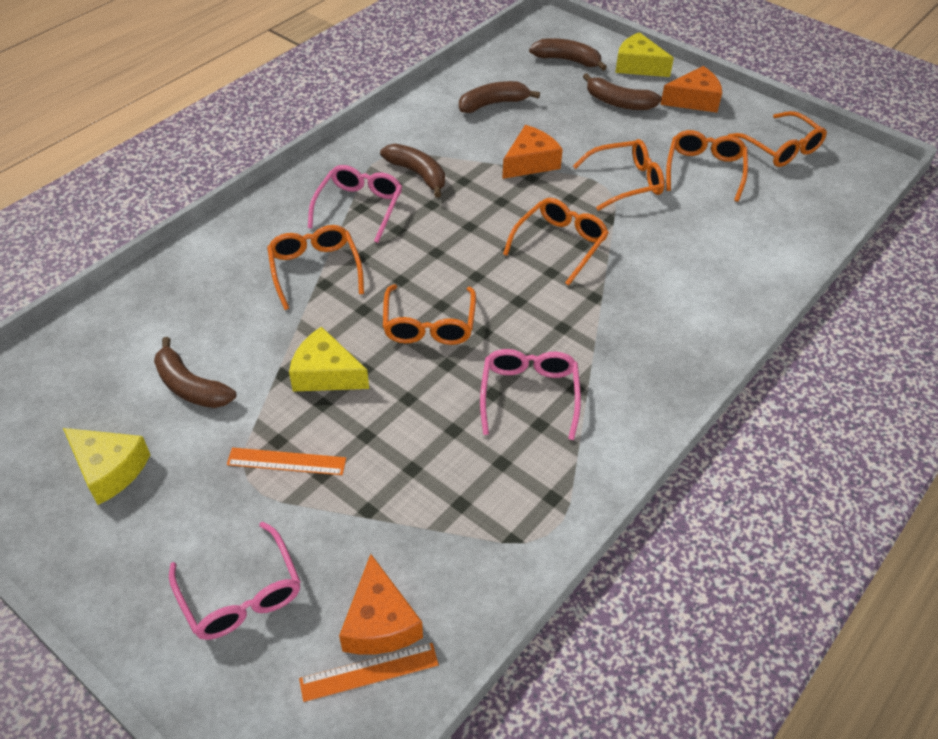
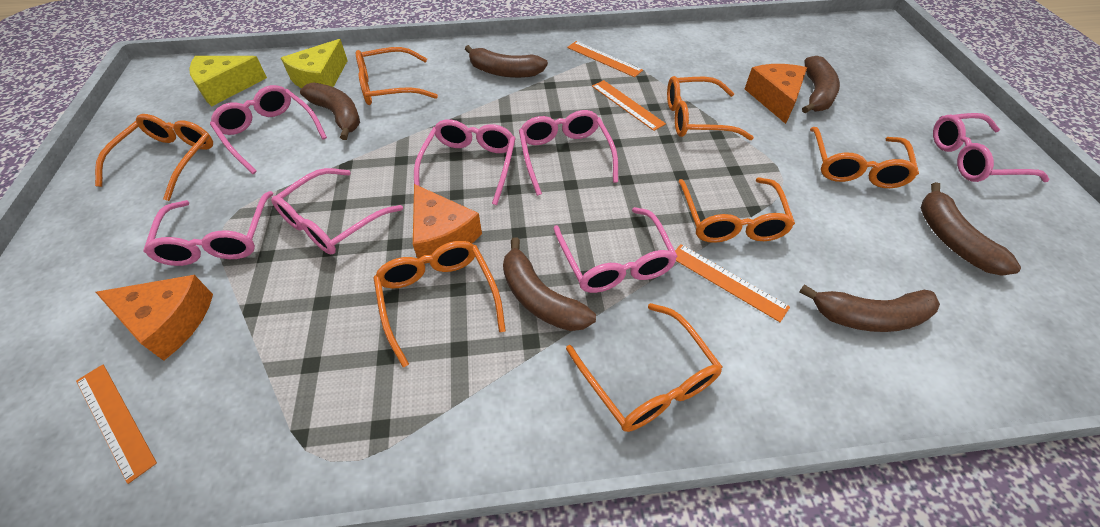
brown banana: [154,337,236,408] [380,144,445,198] [459,81,540,113] [529,38,607,71] [583,73,662,110] = 5 -> [300,82,360,140] [465,45,548,78] [503,238,596,331] [799,284,940,332] [802,56,840,113] [921,182,1021,276] = 6
orange glasses: [267,225,364,310] [383,284,476,345] [503,198,609,286] [573,139,665,211] [666,130,748,202] [728,111,827,167] = 6 -> [95,114,213,201] [356,47,438,105] [373,241,506,367] [566,303,722,432] [667,76,754,140] [678,177,795,243] [810,127,919,188] = 7
orange ruler: [227,448,346,475] [299,643,439,702] = 2 -> [76,365,157,484] [567,41,643,77] [592,80,666,131] [675,244,790,322] = 4
pink glasses: [169,521,301,640] [308,165,402,243] [480,349,581,440] = 3 -> [143,191,273,266] [210,85,327,174] [271,168,403,254] [414,119,516,205] [519,110,618,196] [554,207,678,293] [933,113,1050,182] = 7
yellow cheese: [63,428,150,505] [289,327,369,392] [615,32,674,77] = 3 -> [189,56,267,107] [281,39,348,89] = 2

